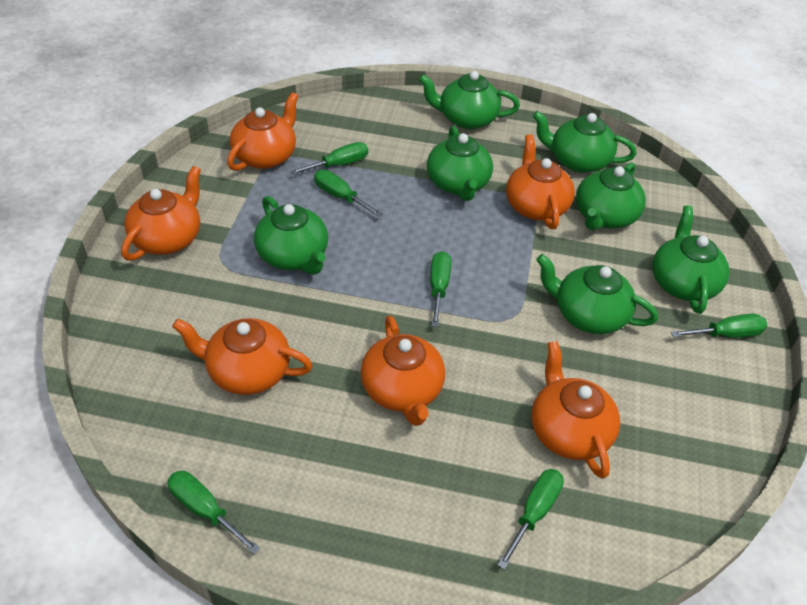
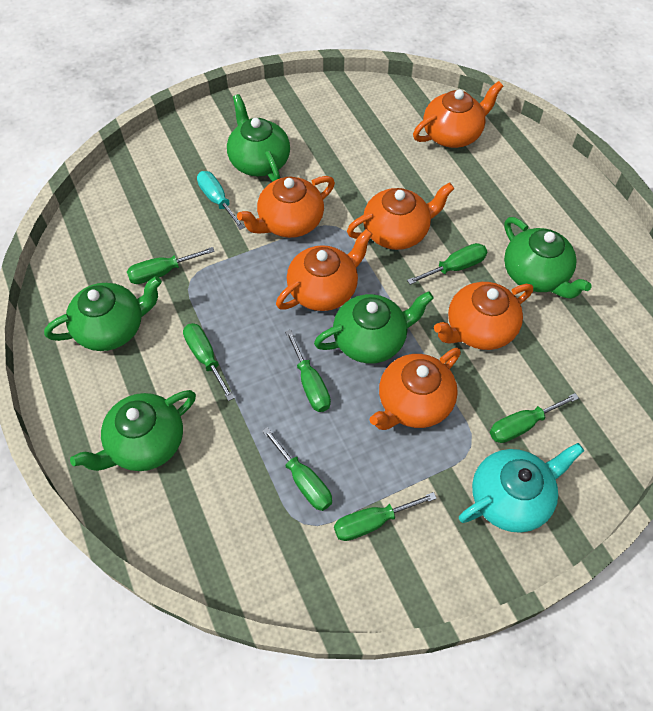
green screwdriver: [168,471,260,555] [290,142,368,175] [314,170,383,217] [430,251,451,327] [497,469,564,570] [671,314,767,338] = 6 -> [127,247,215,284] [183,323,234,401] [262,427,332,511] [285,330,331,412] [334,492,437,541] [407,243,487,285] [490,393,579,443] = 7
green teapot: [254,196,328,275] [419,71,520,129] [427,126,493,201] [533,111,637,173] [536,254,658,334] [576,162,646,231] [652,206,729,314] = 7 -> [44,276,162,351] [70,390,196,471] [227,94,290,182] [314,291,434,364] [504,217,592,299] = 5
turquoise screwdriver: none = 0 -> [197,171,245,230] = 1
turquoise teapot: none = 0 -> [459,443,584,533] = 1

